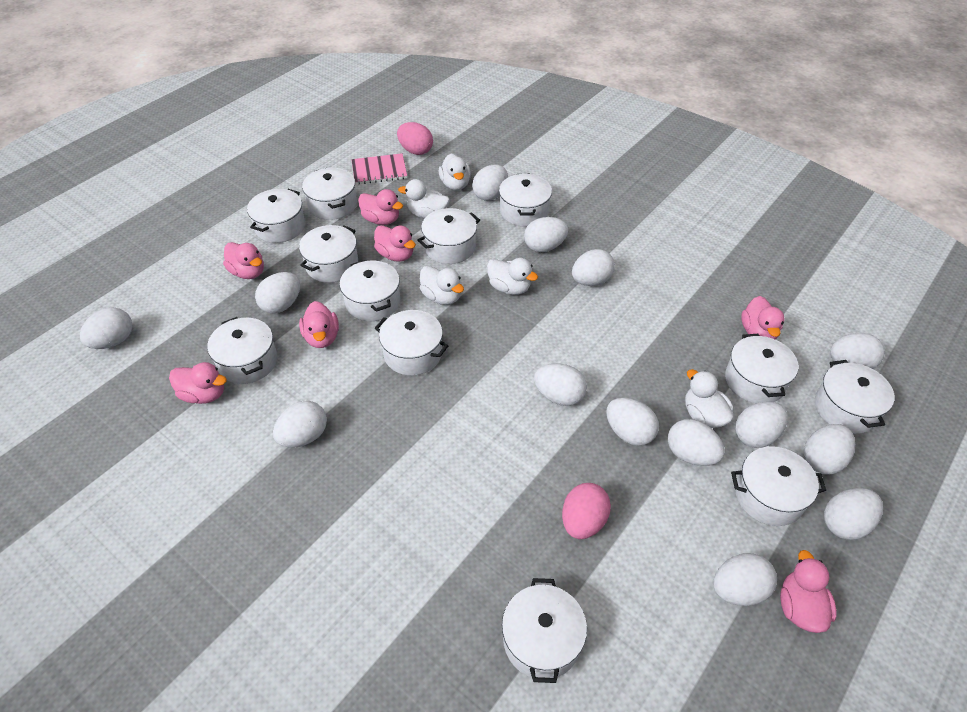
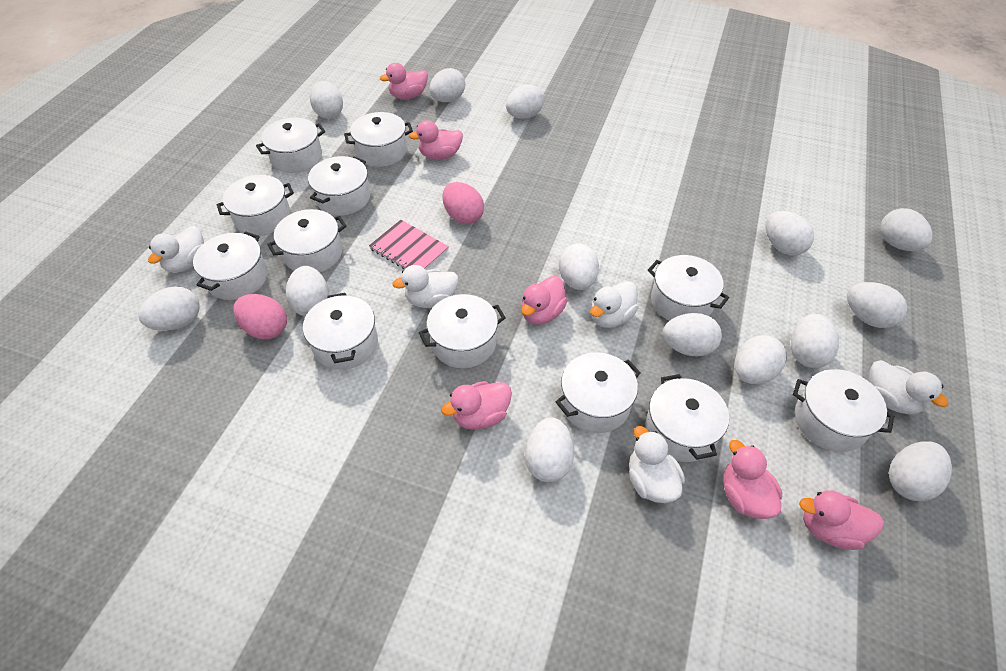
pink duck: [169,362,227,404] [223,242,264,279] [299,301,339,348] [358,189,403,225] [374,225,416,262] [741,296,785,340] [780,550,837,633] = 7 -> [380,63,428,99] [409,120,463,160] [441,381,512,430] [521,276,568,325] [723,440,782,519] [799,490,884,550] = 6

